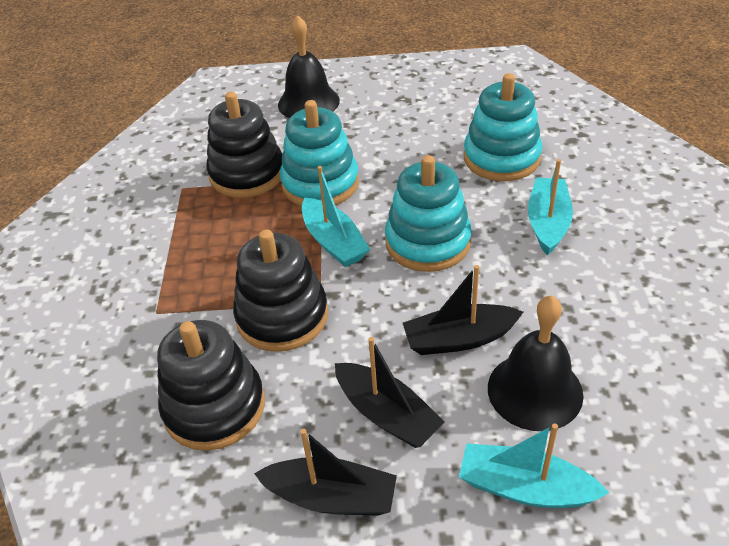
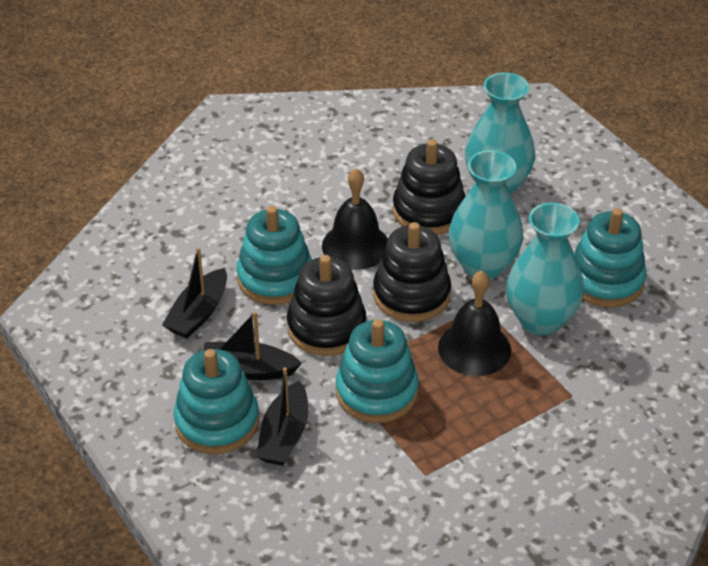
turquoise boat: [302,166,370,267] [459,423,609,508] [528,159,573,256] = 3 -> none = 0
turquoise stacking toy: [280,100,359,206] [385,155,472,272] [464,73,542,181] = 3 -> [174,349,259,454] [236,206,312,305] [336,319,419,423] [574,208,647,307] = 4
turquoise vase: none = 0 -> [449,150,523,280] [465,72,535,195] [506,203,584,335] = 3

